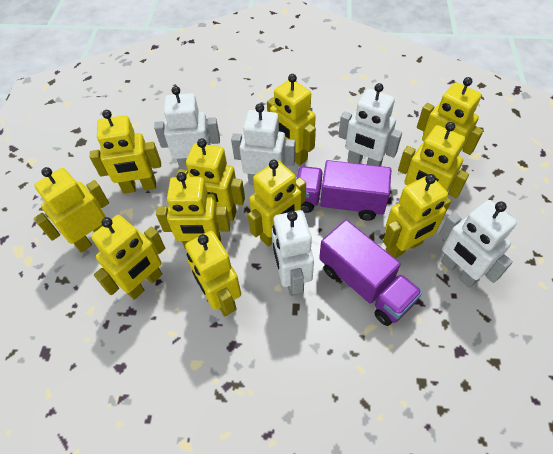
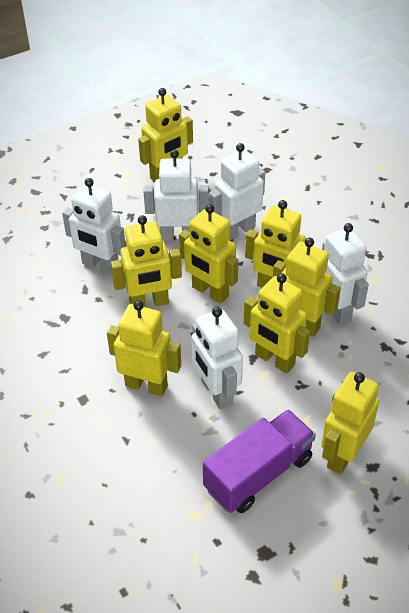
purple truck: [296,160,391,221] [319,220,423,326] = 2 -> [203,409,316,513] = 1
yellow robot: [34,167,109,253] [90,110,161,194] [91,215,165,300] [156,172,230,249] [176,138,245,221] [185,231,241,316] [248,160,306,247] [267,74,316,165] [383,174,451,258] [398,122,469,199] [417,77,483,155] = 11 -> [107,300,181,396] [111,215,182,307] [138,88,193,182] [179,204,238,304] [244,273,310,373] [245,200,306,288] [273,238,341,337] [321,371,379,475] = 8

